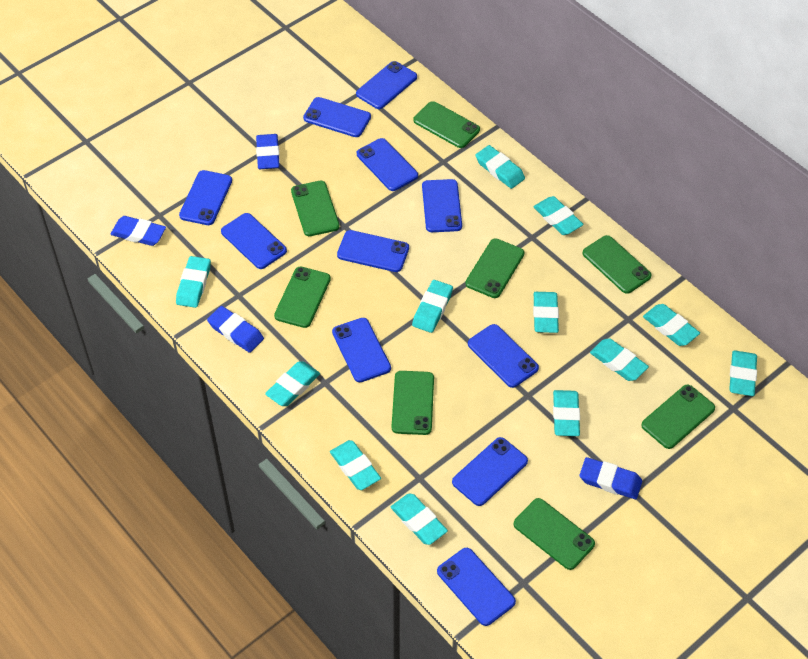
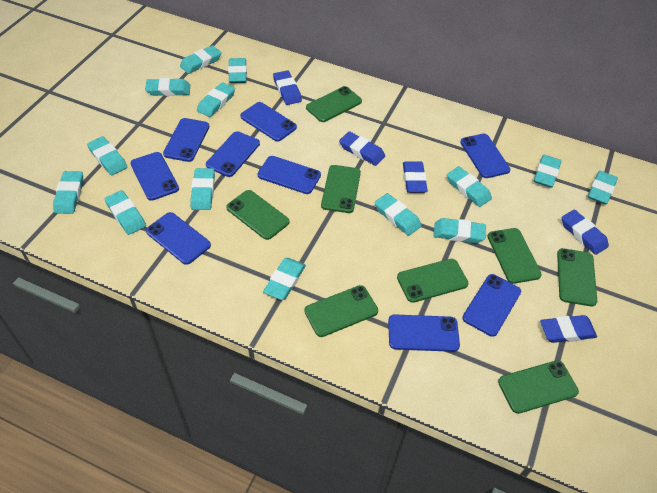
blue eraser: [110,216,166,246] [207,306,264,353] [256,134,280,169] [579,457,642,499] = 4 -> [273,70,302,105] [339,131,385,166] [403,161,428,193] [540,315,597,343] [562,209,609,255] = 5
blue phone: [179,170,232,225] [221,213,287,269] [303,97,371,137] [332,318,391,382] [337,230,409,272] [356,61,417,109] [357,138,418,191] [422,179,462,232] [437,548,516,626] [452,437,528,506] [468,324,539,388] = 11 -> [130,152,179,201] [146,212,211,265] [163,118,209,162] [206,131,260,177] [240,102,297,142] [257,156,321,194] [388,314,460,352] [460,134,510,178] [462,274,521,337] = 9
turquoise eraser: [176,256,211,308] [265,361,320,406] [330,440,381,490] [391,494,448,545] [412,280,453,333] [475,145,525,189] [533,292,559,333] [534,196,584,235] [553,390,580,436] [590,339,649,381] [643,304,700,346] [729,350,757,396] = 12 -> [53,171,84,214] [87,136,127,175] [105,190,146,235] [145,78,190,96] [180,45,221,74] [190,168,215,210] [197,82,235,117] [228,58,247,83] [263,258,306,300] [375,193,422,236] [433,218,486,243] [447,166,492,207] [534,155,562,188] [588,171,618,204] = 14

